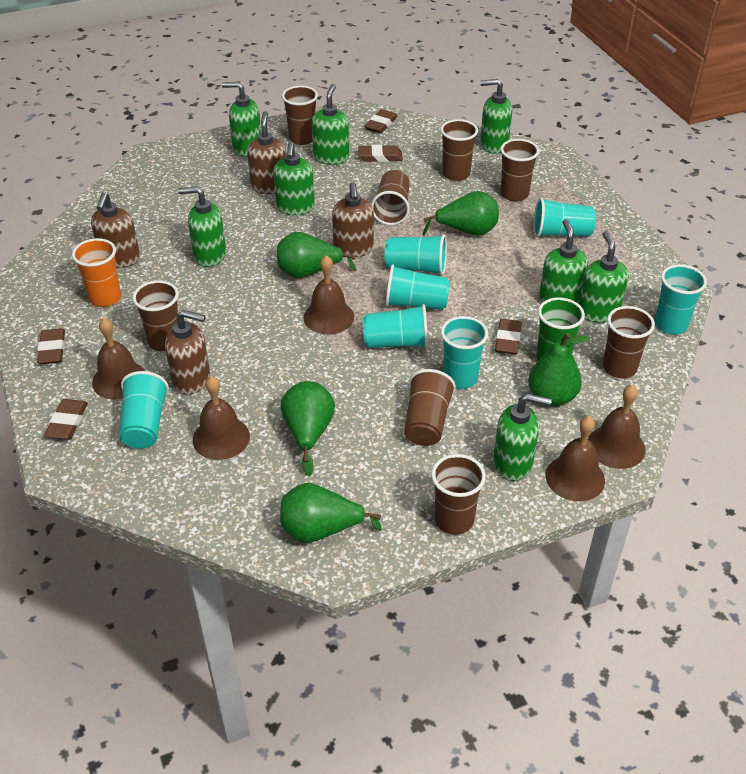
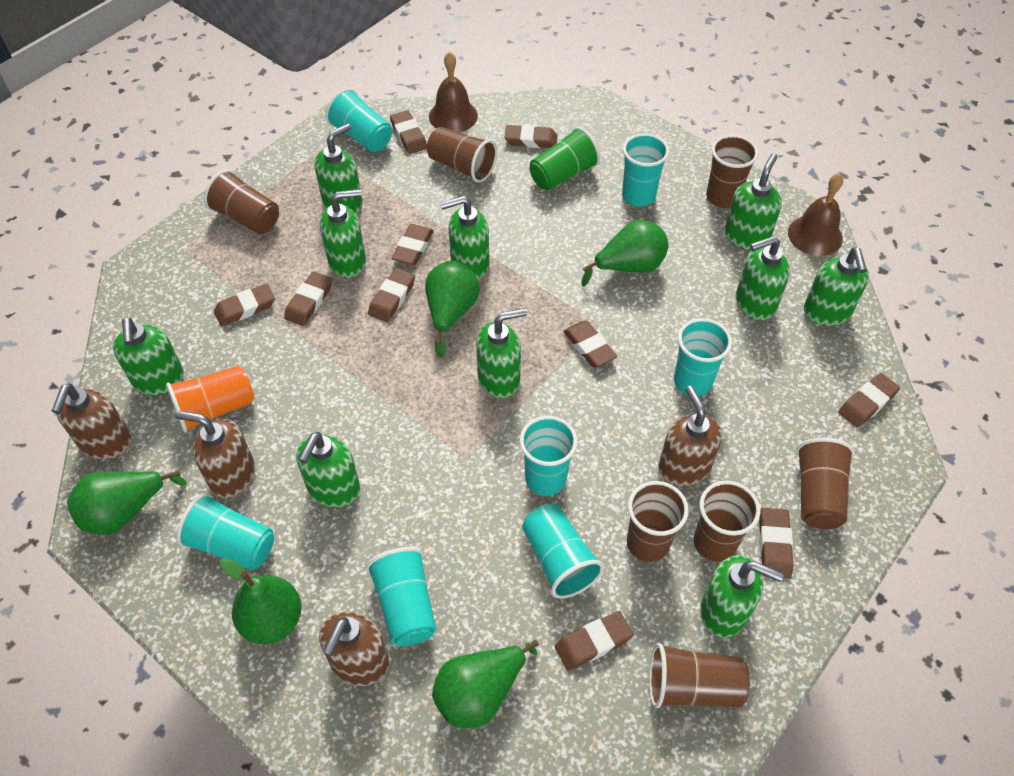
brown bell: [92,318,145,400] [193,376,250,460] [303,255,354,334] [545,416,605,501] [588,384,645,469] = 5 -> [429,52,478,132] [788,173,843,256] = 2
brown cup: [132,280,179,351] [282,86,318,145] [371,170,410,225] [404,369,456,446] [431,454,486,535] [440,119,478,181] [500,139,539,202] [603,306,655,378] = 8 -> [204,170,279,234] [427,127,497,183] [627,481,689,562] [649,643,750,708] [694,481,760,562] [706,135,758,208] [796,438,854,529] = 7
brown eraser: [37,328,65,364] [44,399,88,440] [358,145,403,162] [364,109,398,134] [495,319,522,354] = 5 -> [214,284,275,327] [284,271,332,326] [368,268,415,322] [390,110,427,154] [392,224,434,265] [504,125,558,148] [555,611,633,671] [563,320,617,367] [759,508,793,579] [839,373,900,428] = 10
green soap dispenser: [178,186,226,267] [222,82,261,157] [273,142,315,216] [312,84,349,165] [480,79,513,154] [493,393,552,481] [539,219,588,303] [578,231,629,323] = 8 -> [113,317,184,395] [296,432,360,507] [314,123,363,215] [320,189,366,278] [440,196,489,280] [476,308,527,398] [700,555,784,638] [724,154,782,250] [736,236,790,321] [804,247,869,326] = 10

